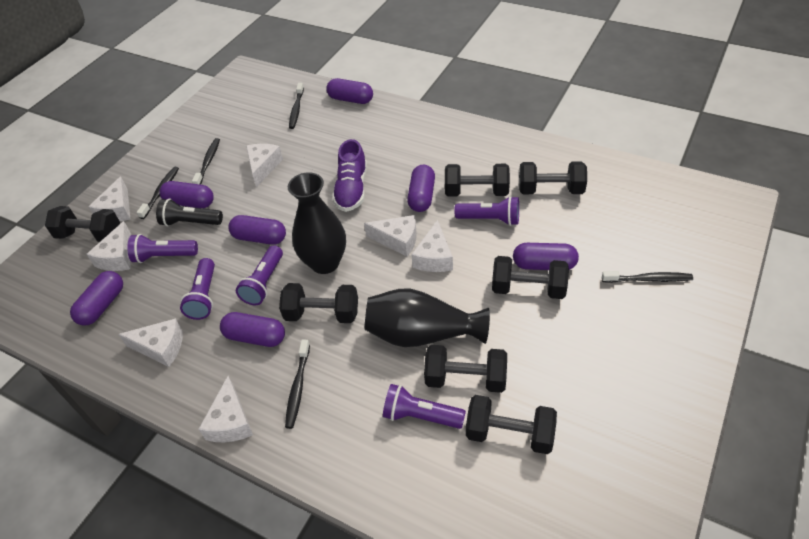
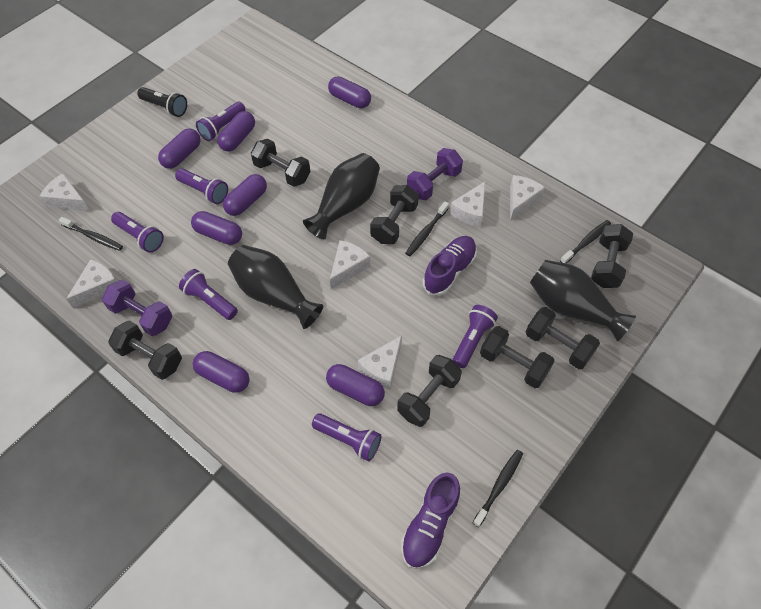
black toothbrush: [137,167,179,219] [192,138,220,185] [285,340,310,429] [289,83,304,129] [602,271,693,283] = 5 -> [58,217,123,251] [405,202,449,256] [473,450,523,527] [560,220,611,263] = 4
black vase: [288,172,346,274] [365,289,490,347] = 2 -> [228,245,323,329] [303,153,380,239] [530,260,636,341] = 3
purple dumbbell: none = 0 -> [102,279,172,336] [407,148,463,200] = 2
purple flashlight: [127,234,198,263] [180,258,215,320] [236,245,283,305] [383,384,466,429] [454,196,519,226] = 5 -> [111,212,164,253] [175,168,228,204] [179,269,238,320] [196,102,246,141] [312,413,381,461] [452,305,498,368] = 6
purple shoe: [332,139,367,212] = 1 -> [401,473,461,569] [423,236,477,296] = 2
white cheese: [87,221,131,271] [88,176,130,221] [118,318,183,367] [198,376,253,442] [246,144,283,187] [364,215,417,257] [411,220,453,272] = 7 -> [39,173,90,211] [66,259,117,309] [330,240,370,289] [358,335,402,390] [450,182,485,227] [510,175,545,221] = 6

